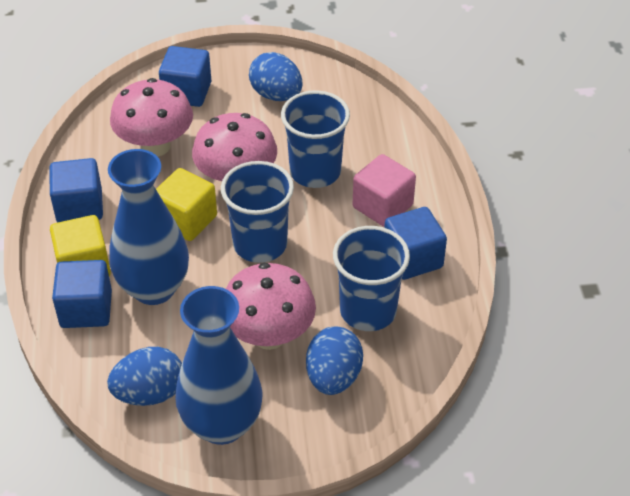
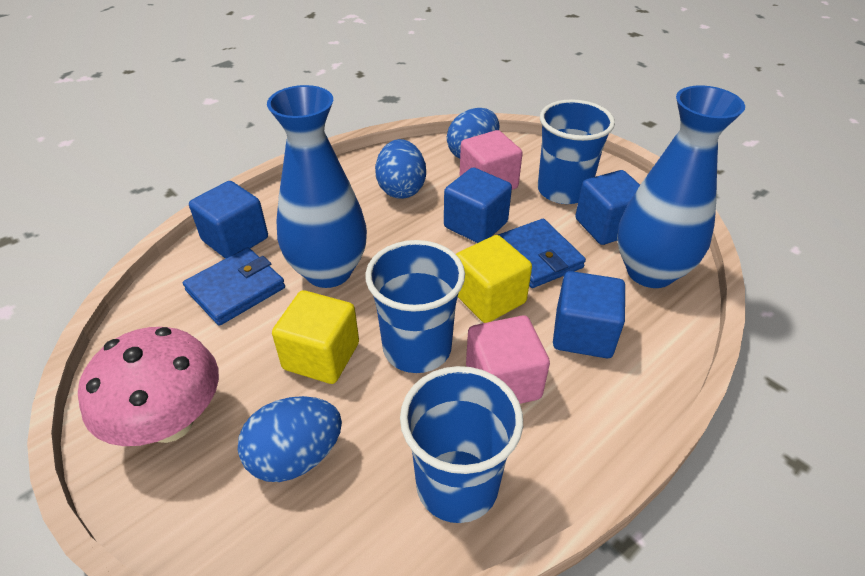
blue wallet: none = 0 -> [183,247,285,326] [498,219,586,288] = 2
pink cube: [353,154,416,227] = 1 -> [460,130,523,190] [466,316,550,404] = 2
pink mushroom: [110,78,193,157] [192,113,277,181] [226,263,316,350] = 3 -> [78,327,219,446] = 1

